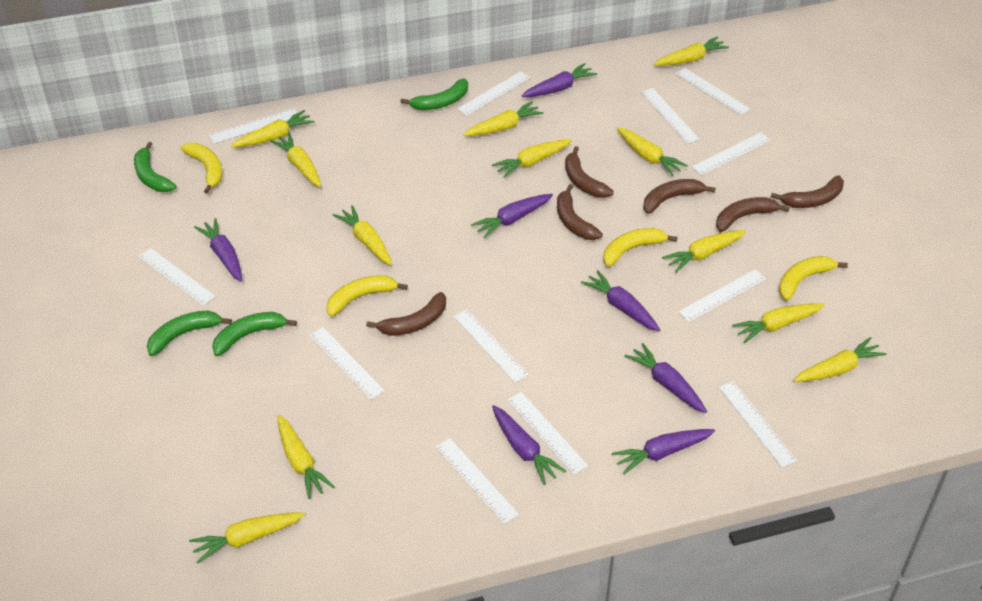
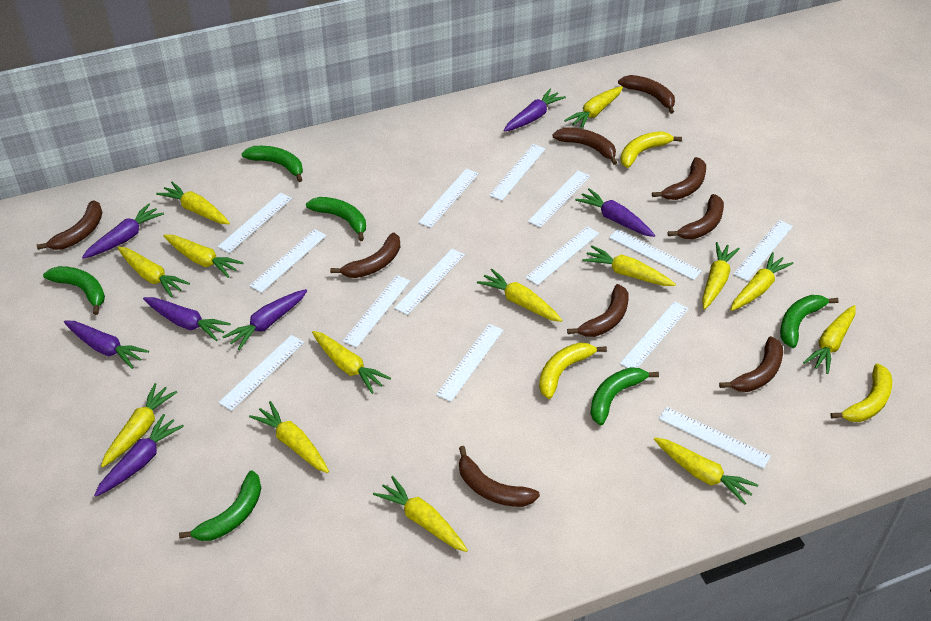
brown banana: [366,292,446,336] [557,184,603,240] [565,146,614,198] [643,179,716,214] [716,197,790,232] [771,176,844,208] = 6 -> [37,200,102,250] [330,233,400,278] [459,446,540,507] [552,127,617,165] [567,284,629,337] [618,75,675,114] [652,157,706,200] [667,194,724,239] [719,336,783,392] = 9
green banana: [134,142,176,192] [147,310,232,356] [212,312,297,356] [400,78,468,110] = 4 -> [43,266,105,315] [179,470,261,541] [241,146,303,182] [306,197,366,241] [590,367,659,425] [780,295,839,348] = 6
white ruler: [138,248,216,305] [209,108,297,143] [309,327,385,400] [436,438,519,524] [454,309,529,382] [457,71,531,116] [507,392,588,475] [641,88,699,144] [675,68,750,115] [678,269,766,322] [692,132,771,175] [719,381,797,467] = 12 -> [217,193,292,253] [218,335,304,411] [249,229,327,293] [343,275,410,348] [394,249,465,315] [418,169,479,228] [436,324,503,402] [489,144,546,201] [525,226,599,285] [528,171,590,228] [609,229,702,280] [620,301,689,368] [659,407,771,469] [733,220,793,281] = 14
yellow banana: [181,143,222,194] [326,275,408,316] [603,228,678,267] [779,256,848,301] = 4 -> [539,342,607,399] [621,131,682,168] [830,363,892,422] = 3
yellow carrot: [189,513,305,564] [231,110,314,147] [270,133,321,187] [277,415,335,499] [333,205,392,265] [463,101,544,136] [492,139,572,178] [617,127,688,177] [654,36,729,66] [662,230,746,273] [732,303,825,343] [794,337,887,382] = 12 -> [101,383,177,467] [118,247,190,298] [156,182,230,224] [163,234,243,278] [249,401,329,473] [312,331,391,394] [373,476,468,552] [477,269,562,322] [564,86,623,129] [582,245,676,286] [654,438,758,505] [702,242,740,310] [730,252,793,311] [803,305,856,374] = 14

